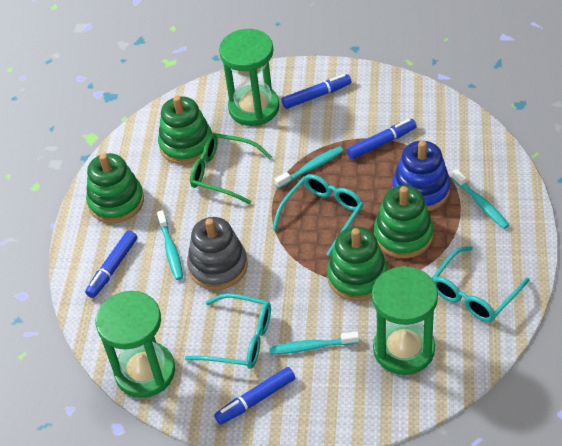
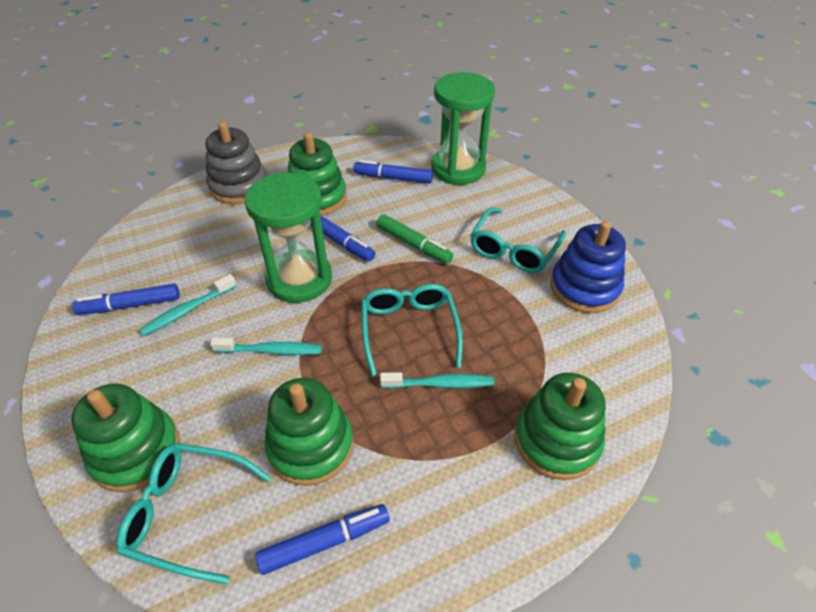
green glasses: [190,133,272,204] = 1 -> none = 0
green hourglass: [96,291,175,398] [219,29,280,126] [372,266,438,375] = 3 -> [245,172,332,303] [431,72,495,185] = 2
green marker: none = 0 -> [376,214,453,264] = 1
turquoise toothbrush: [157,210,183,280] [269,331,359,354] [274,146,344,189] [451,169,509,229] = 4 -> [139,274,237,336] [210,337,322,355] [380,372,494,389] = 3

